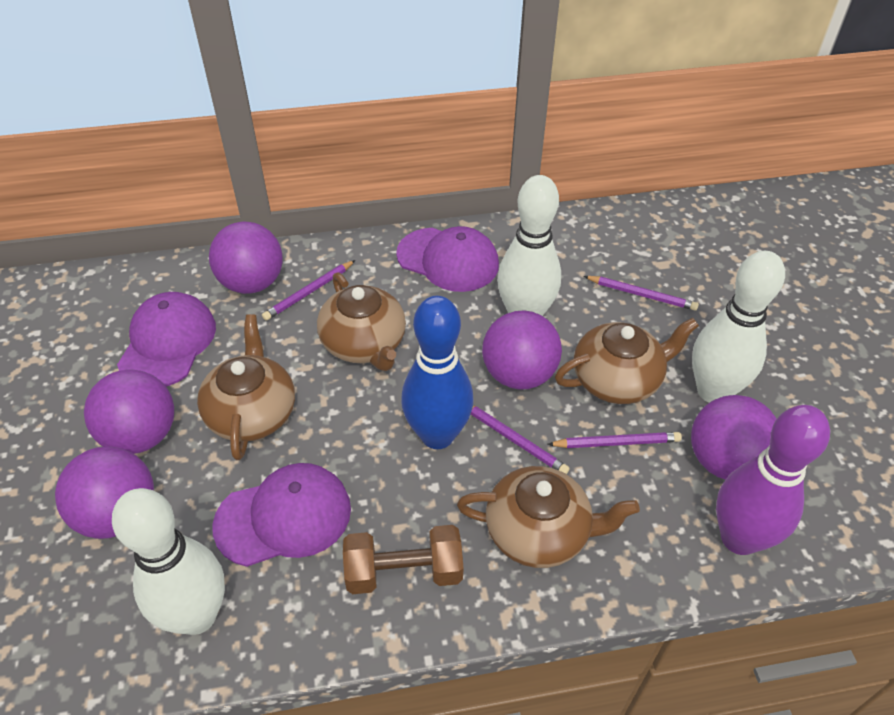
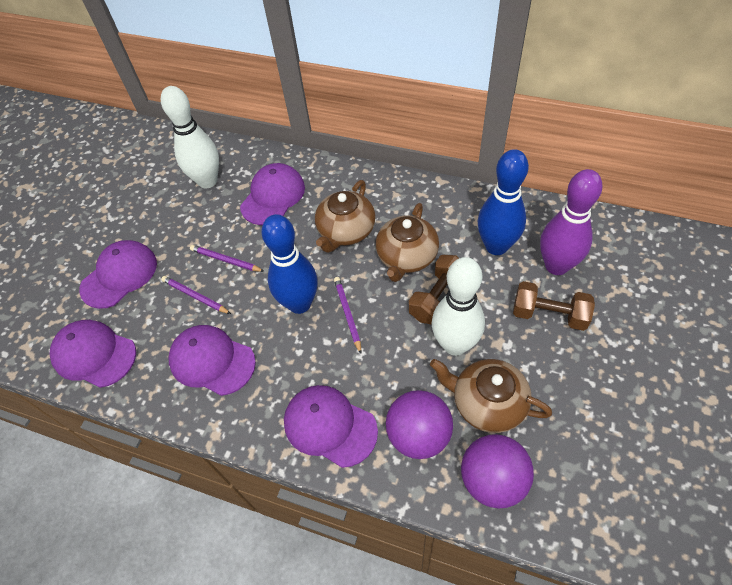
blue bowling pin: [401,296,474,449] = 1 -> [261,214,318,314] [478,149,529,255] = 2
brown dumbbell: [343,525,464,594] = 1 -> [409,255,459,325] [513,281,595,331] = 2
brown teapot: [197,314,295,460] [317,272,406,371] [457,466,640,568] [555,318,699,404] = 4 -> [315,180,376,253] [376,203,439,282] [430,359,552,433] = 3
purple ball: [55,447,154,539] [84,369,174,454] [209,221,283,294] [482,311,562,390] [691,395,777,480] = 5 -> [386,390,453,459] [461,434,534,508] = 2
purple cap: [117,292,216,387] [212,463,351,567] [396,226,499,292] = 3 -> [50,320,136,388] [79,240,157,309] [169,325,256,396] [240,163,305,225] [284,385,378,468] = 5
purple pencil: [262,260,355,321] [471,405,570,474] [547,432,682,448] [584,276,699,311] = 4 -> [161,276,231,314] [190,245,265,272] [334,277,361,354] = 3
white bowling pin: [112,488,225,635] [497,175,561,316] [692,251,785,403] = 3 -> [161,86,219,188] [432,257,485,356] = 2

